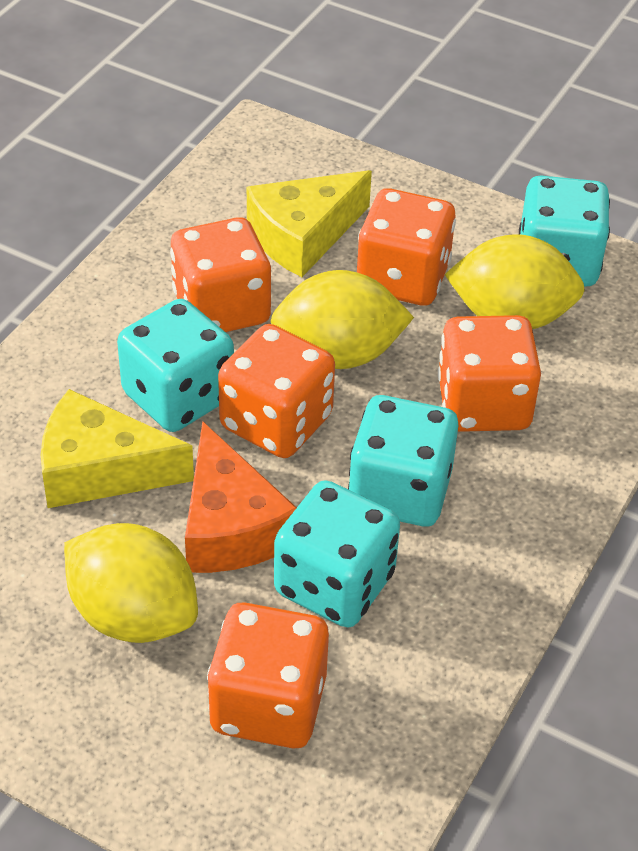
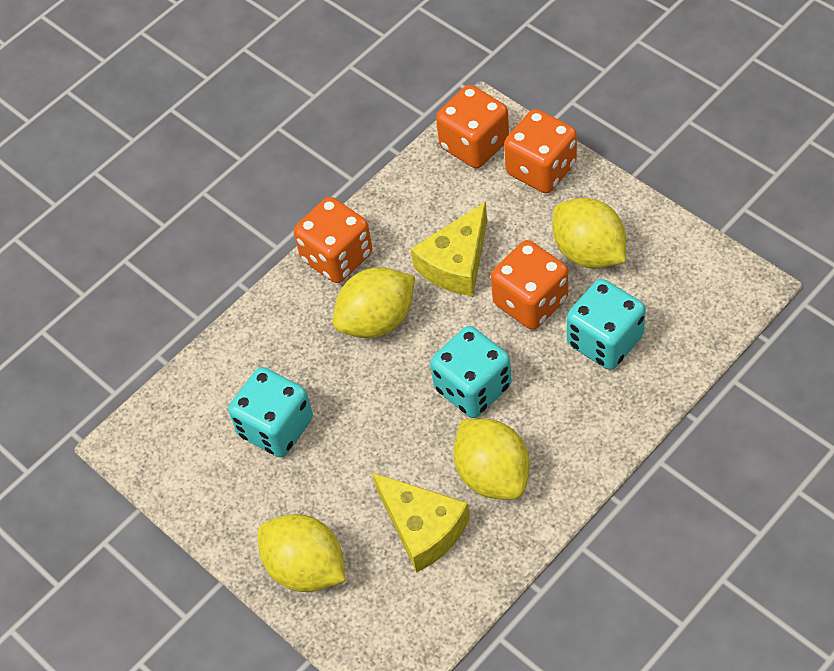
orange cheese: [185,421,297,573] = 1 -> none = 0
orange dice: [170,217,271,332] [207,602,329,748] [218,324,335,458] [357,188,456,306] [438,315,541,432] = 5 -> [294,197,372,283] [436,85,509,168] [491,240,568,330] [504,109,577,193] = 4
turquoise dice: [117,299,234,432] [274,480,400,628] [348,395,459,526] [519,176,610,287] = 4 -> [228,367,313,458] [430,326,512,418] [567,279,646,370] = 3
yellow lemon: [64,523,198,643] [271,270,414,369] [445,234,585,329] = 3 -> [258,514,345,592] [333,267,415,338] [453,419,530,499] [552,198,626,269] = 4

